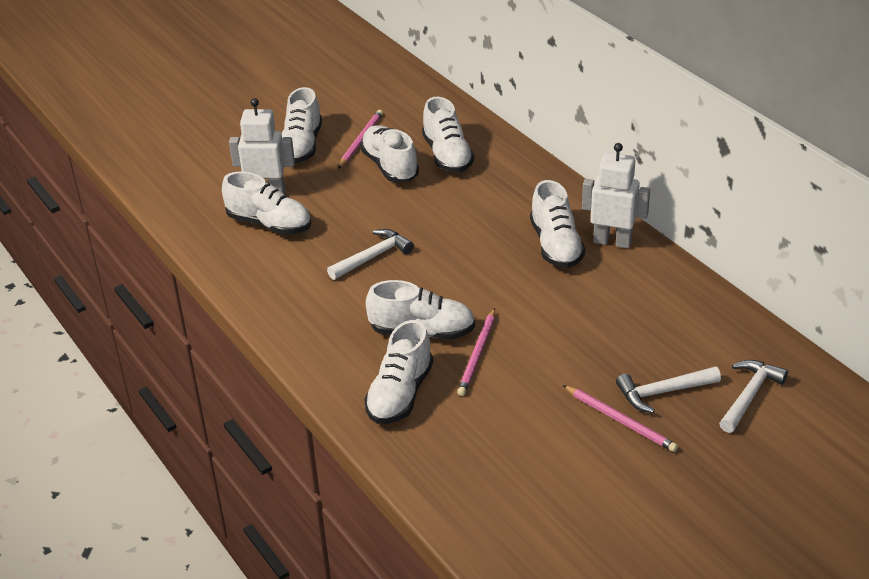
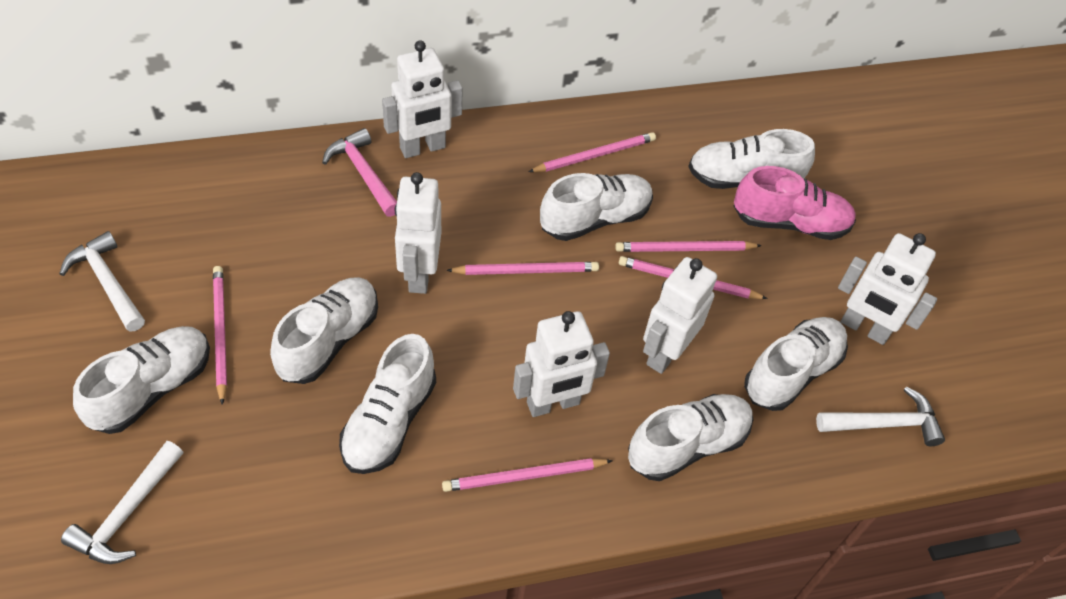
pink hammer: none = 0 -> [322,128,397,217] = 1
pink pencil: [338,110,383,169] [457,308,495,396] [563,385,678,452] = 3 -> [213,266,227,405] [442,458,613,492] [446,262,599,275] [528,132,656,172] [615,241,762,252] [619,256,768,299] = 6
pink shoe: none = 0 -> [734,166,856,240] = 1
white robot: [229,98,295,193] [582,143,650,248] = 2 -> [382,40,463,158] [395,172,441,294] [513,311,610,417] [643,257,717,374] [838,233,937,345] = 5

